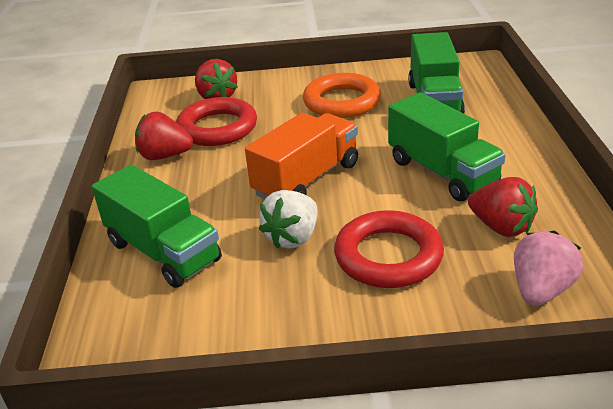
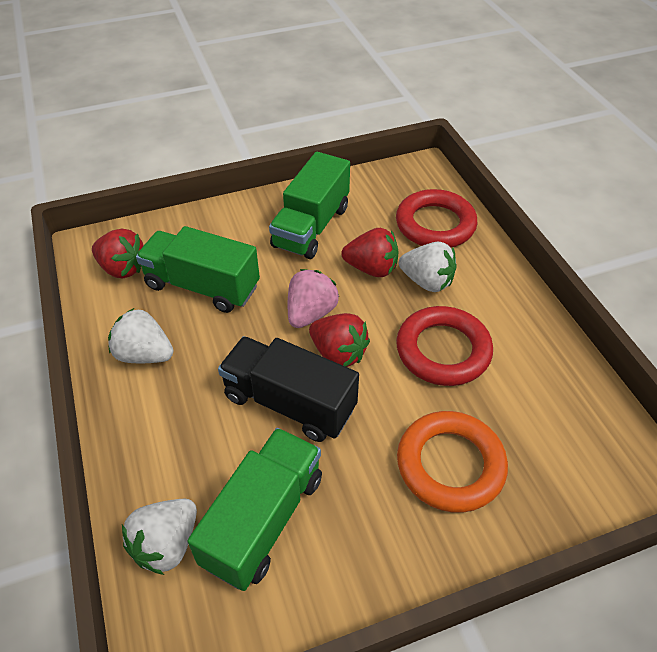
black truck: none = 0 -> [218,336,359,442] = 1
orange truck: [245,113,358,199] = 1 -> none = 0
white strawberry: [259,190,318,249] = 1 -> [108,308,173,363] [122,499,197,575] [399,242,456,292] = 3

